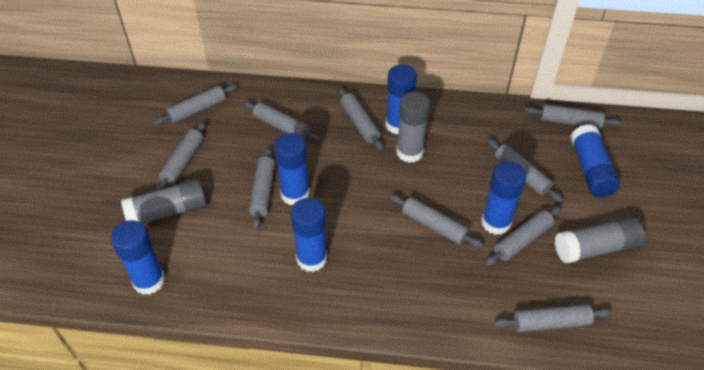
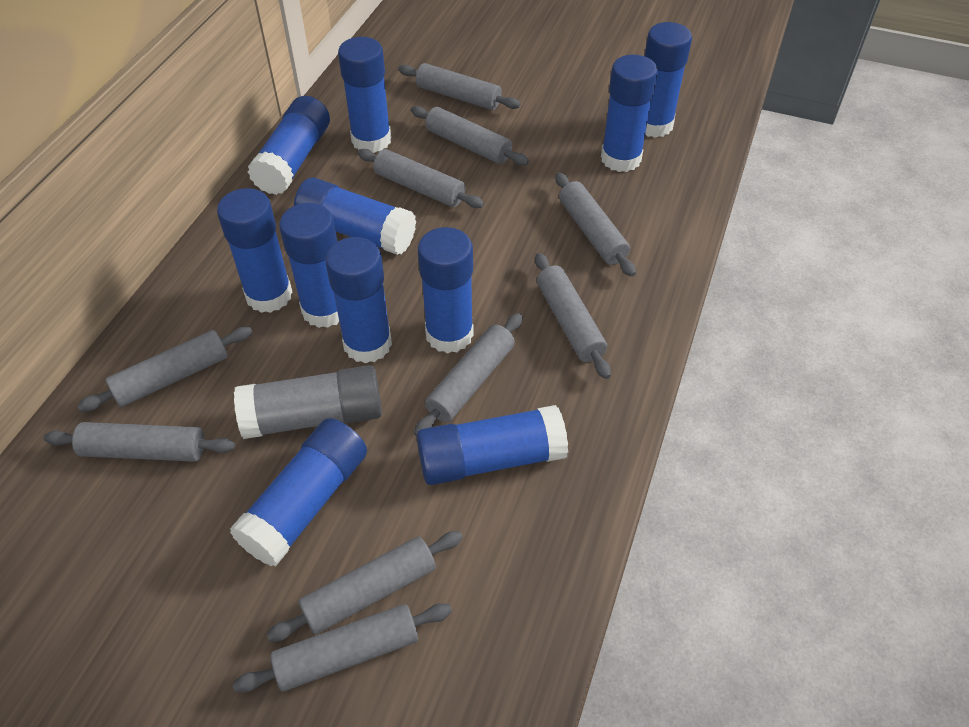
blue glue stick: [110,220,165,295] [274,133,309,205] [290,198,327,272] [386,64,417,135] [481,161,526,235] [571,125,620,197] = 6 -> [217,188,292,313] [230,418,367,567] [248,96,330,195] [279,203,339,328] [294,177,416,255] [325,237,392,363] [338,37,391,153] [417,405,568,485] [418,227,474,354] [601,55,658,172] [644,22,692,138] = 11
grey glue stick: [121,178,207,224] [396,91,430,163] [555,217,645,264] = 3 -> [234,365,382,439] = 1

